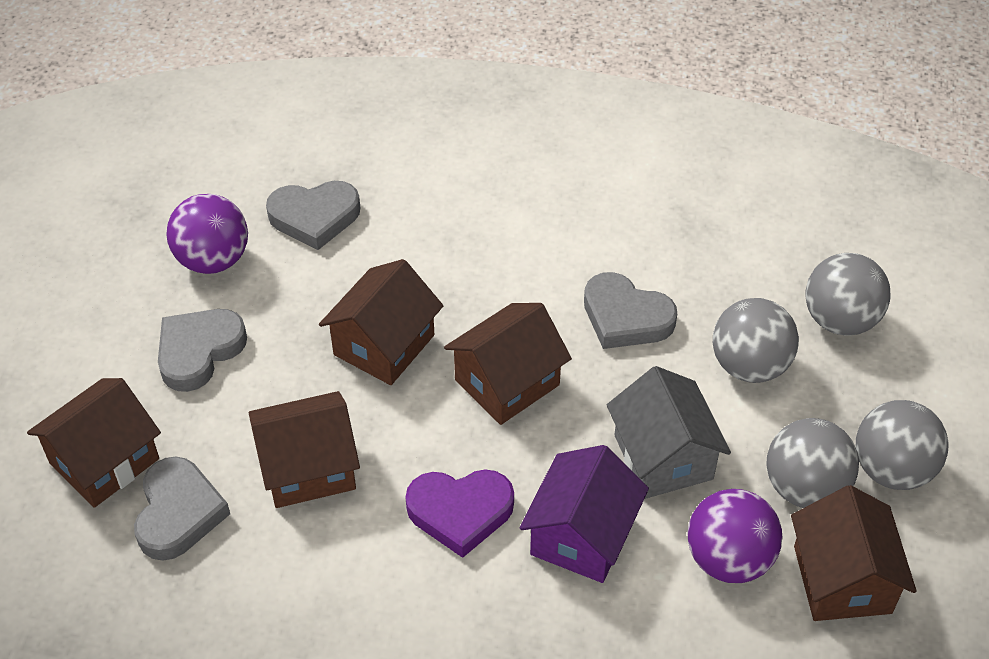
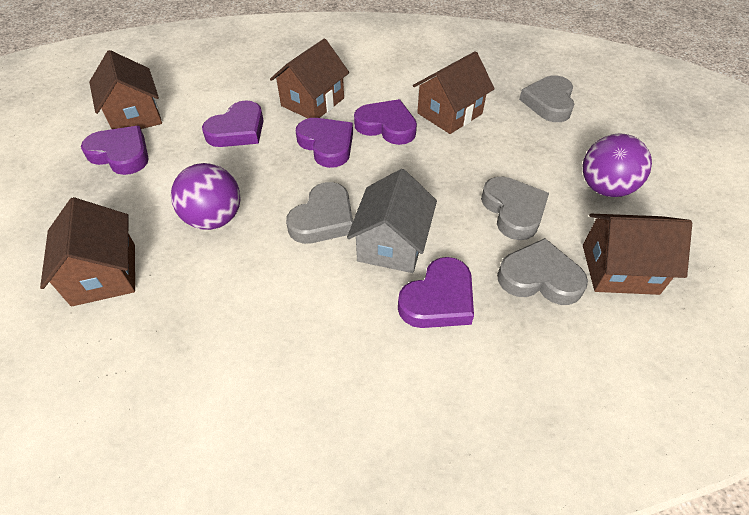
grey ball: [713,298,799,383] [766,418,859,508] [805,253,891,336] [856,400,949,490] = 4 -> none = 0
purple heart: [405,469,514,558] = 1 -> [81,126,149,175] [202,100,264,147] [296,118,353,168] [354,99,417,145] [398,257,474,328] = 5
purple house: [519,445,649,583] = 1 -> none = 0

